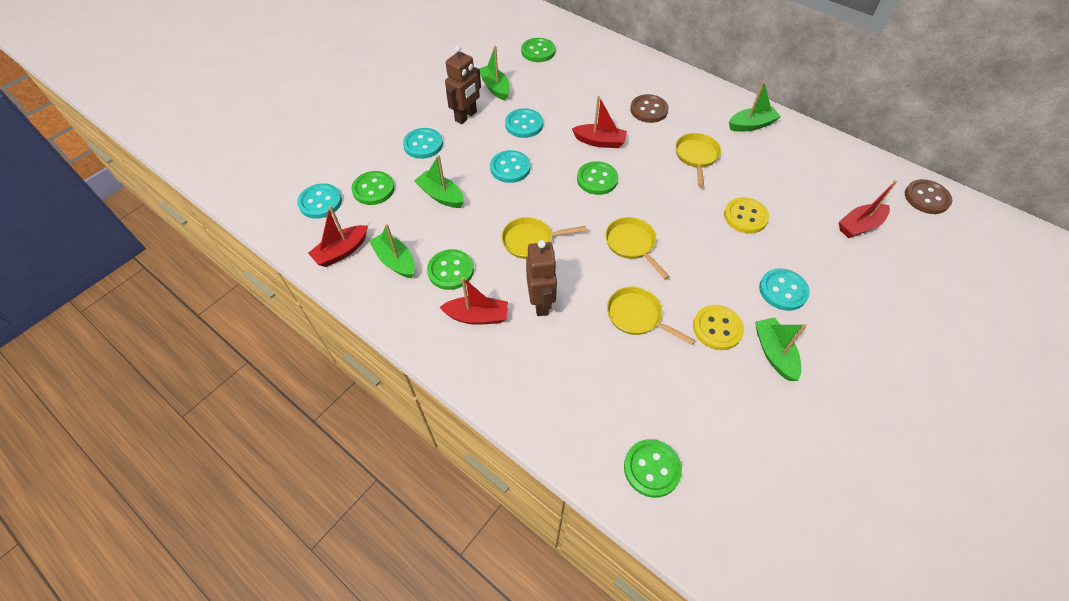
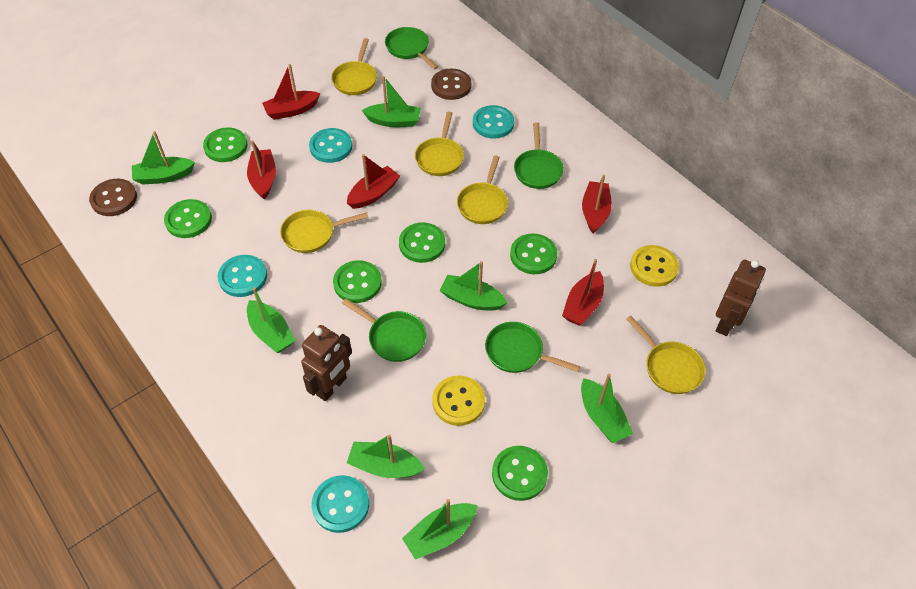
green boat: [369,224,415,278] [414,155,464,208] [479,46,510,101] [729,81,781,132] [755,317,807,381] = 5 -> [132,131,195,185] [247,287,295,353] [347,434,425,478] [362,76,421,127] [402,499,477,560] [440,261,507,311] [581,374,633,443] = 7
green button: [351,171,395,205] [427,249,474,290] [521,38,555,62] [577,161,618,195] [624,439,682,498] = 5 -> [164,199,212,238] [203,128,248,162] [333,260,382,303] [399,222,445,263] [492,446,548,501] [510,234,557,274] = 6
green pan: none = 0 -> [342,299,426,362] [385,27,438,70] [485,322,580,373] [514,122,564,189] = 4
red boat: [308,205,368,267] [439,277,508,325] [572,96,627,148] [839,180,897,238] = 4 -> [247,140,276,199] [262,64,320,120] [347,154,400,209] [562,259,604,326] [582,175,612,233] = 5
turquoise button: [297,183,342,219] [403,128,443,159] [490,150,530,183] [505,108,543,138] [759,268,810,311] = 5 -> [218,255,267,297] [309,128,352,163] [312,475,369,533] [473,105,514,139] = 4
yellow pan: [501,217,587,259] [605,217,670,279] [607,287,695,345] [675,133,721,187] = 4 -> [280,210,368,253] [331,38,377,95] [415,111,464,176] [457,155,508,224] [626,316,706,394] = 5

